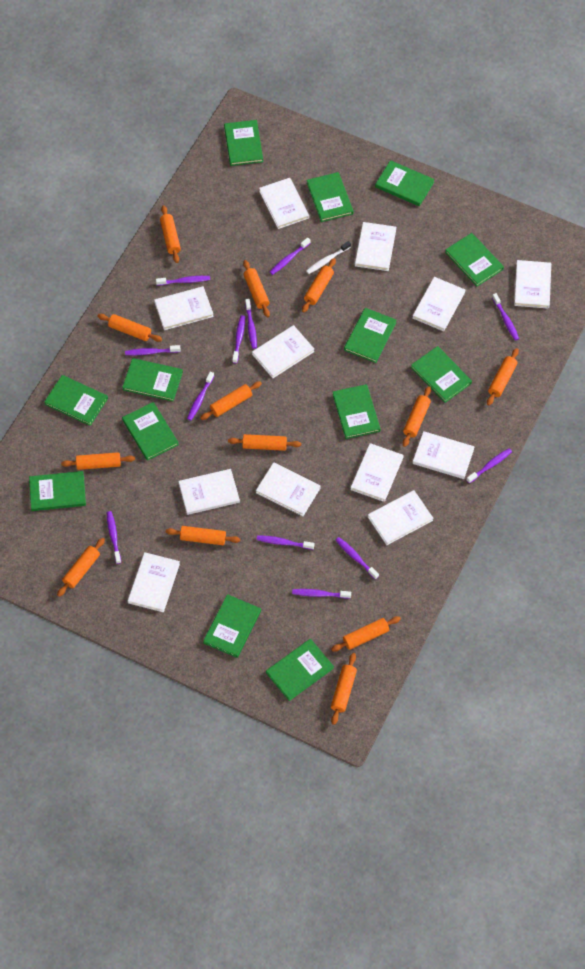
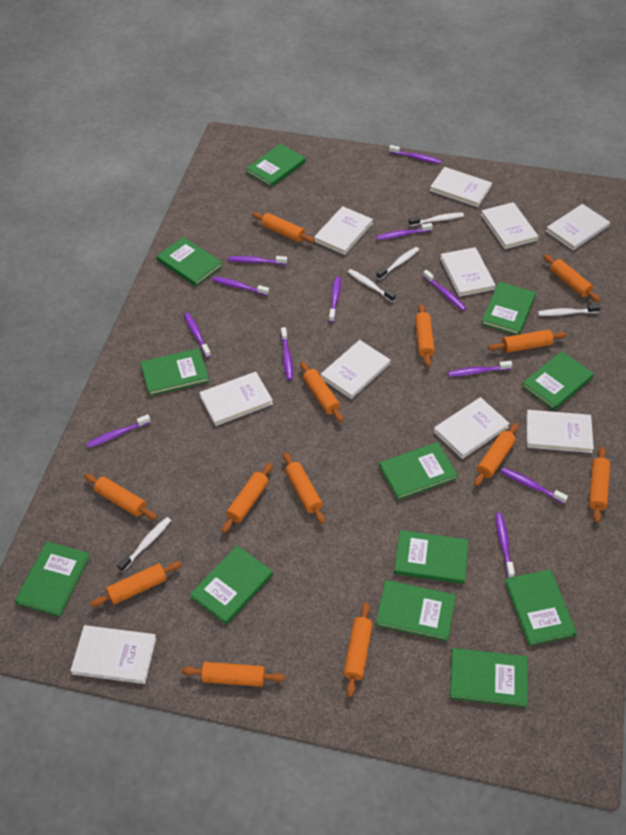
green book: [29,471,86,511] [44,375,108,426] [122,358,183,401] [122,402,179,461] [203,594,261,658] [224,120,263,166] [266,639,334,701] [307,172,353,222] [332,384,381,439] [344,308,397,363] [375,160,435,206] [411,346,472,403] [445,233,504,286] = 13 -> [15,541,90,617] [140,348,209,396] [157,237,223,286] [190,545,273,625] [246,144,306,187] [376,580,456,641] [379,442,458,500] [394,530,469,584] [450,648,528,708] [481,282,536,335] [505,569,577,646] [522,351,594,410] = 12
white book: [128,552,180,612] [154,286,214,330] [178,469,240,515] [252,325,315,378] [256,462,321,516] [259,178,309,229] [351,443,404,502] [355,222,396,271] [368,490,433,545] [413,277,465,331] [413,431,475,479] [514,260,551,309] = 12 -> [70,625,156,684] [199,372,273,426] [314,206,373,255] [320,340,391,399] [430,167,492,207] [433,397,510,459] [440,247,496,297] [481,202,539,249] [526,410,594,453] [546,204,610,250] = 10
white toothbrush: [306,241,351,274] = 1 -> [117,517,171,572] [348,269,396,302] [377,247,419,280] [409,212,464,226] [538,304,601,316] = 5

